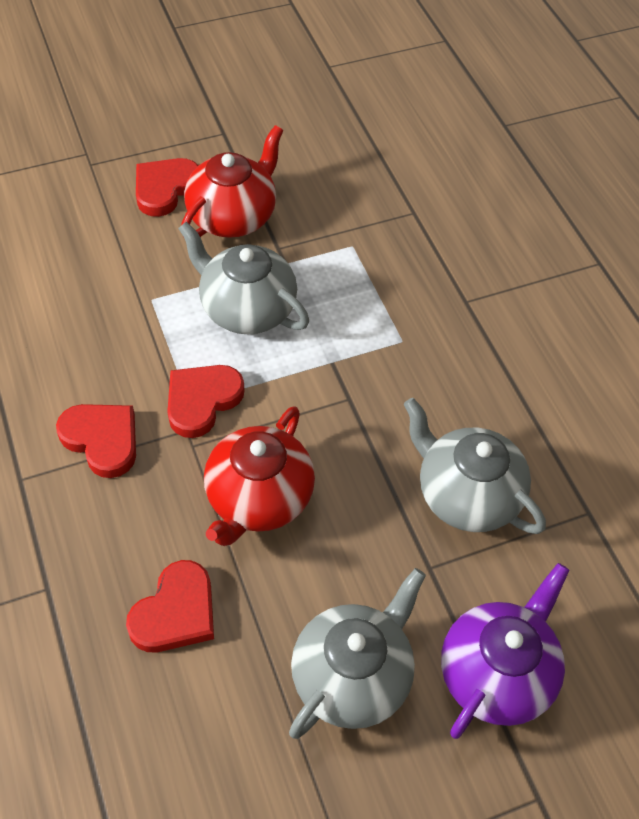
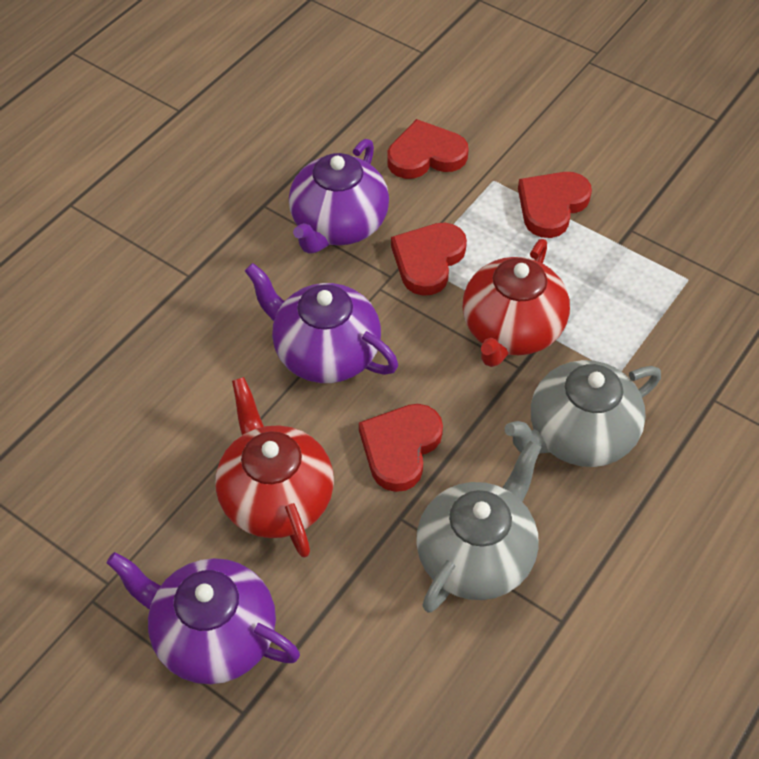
grey teapot: [178,222,309,334] [289,568,426,739] [404,398,546,534] = 3 -> [416,440,542,613] [505,360,661,467] = 2
purple teapot: [441,563,569,739] = 1 -> [106,552,300,684] [245,263,398,383] [289,139,389,254] = 3

